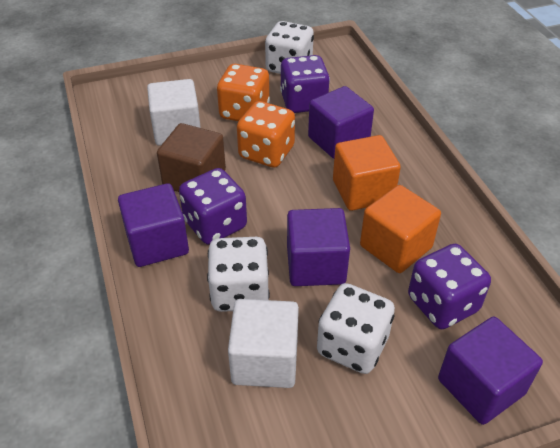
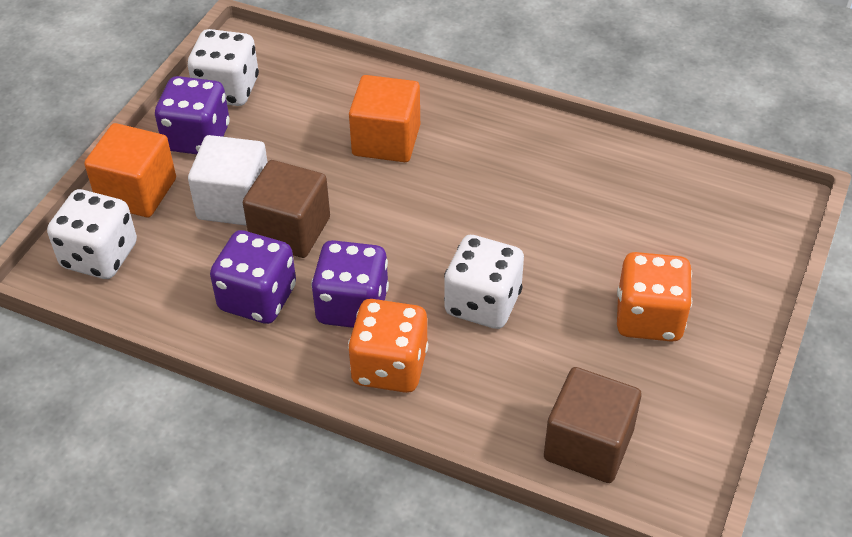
brown cube: [157,123,226,192] = 1 -> [243,160,330,258] [544,367,642,483] = 2
purple cube: [118,183,189,267] [287,208,350,286] [308,86,374,159] [438,317,543,425] = 4 -> none = 0
white cube: [147,79,201,146] [228,299,299,388] = 2 -> [188,135,267,226] = 1

